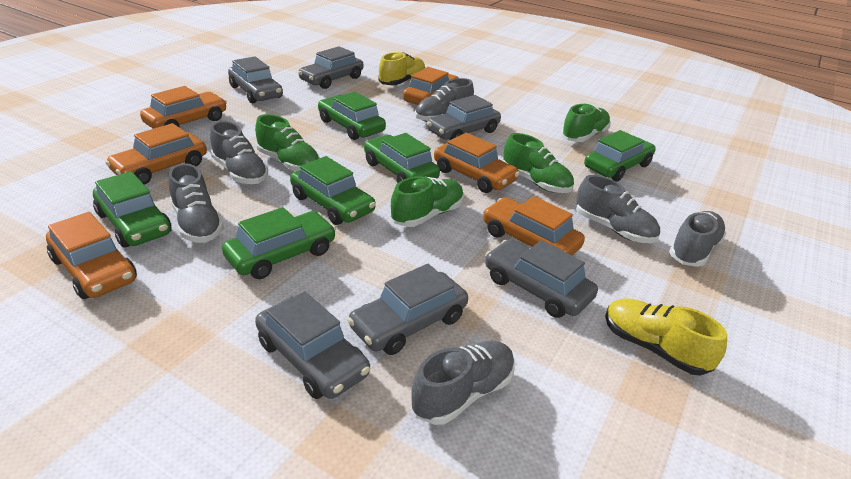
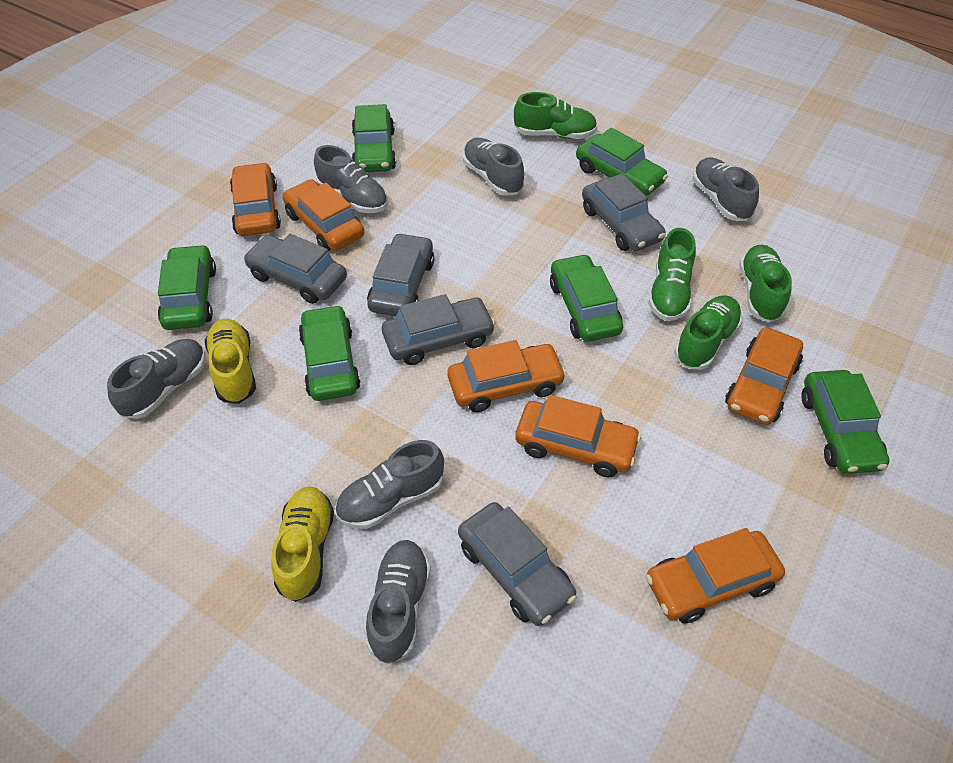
grey car: [228,56,283,103] [255,291,370,399] [298,46,363,89] [347,264,468,355] [427,95,501,140] [485,239,598,318] = 6 -> [243,234,347,304] [367,233,434,316] [382,294,496,365] [458,502,577,626] [582,173,666,251] = 5

